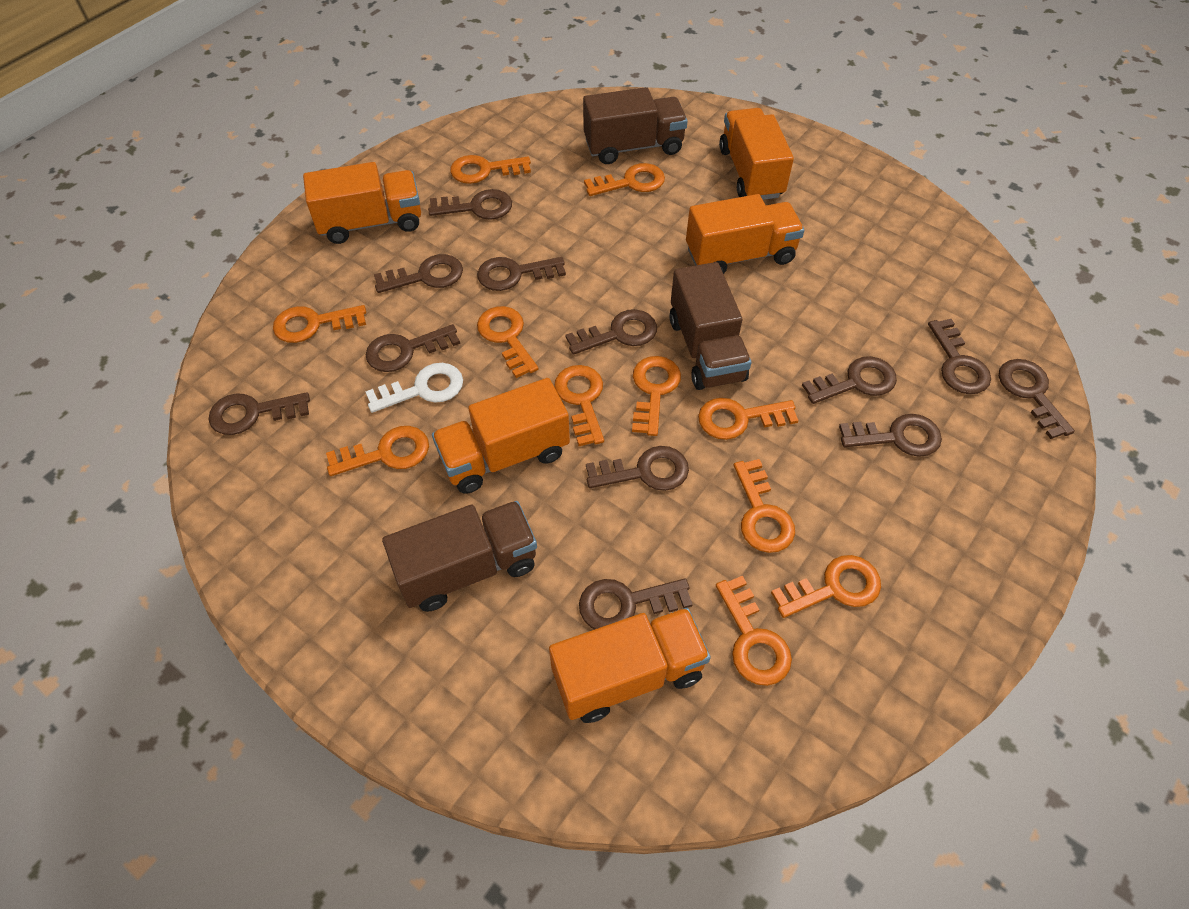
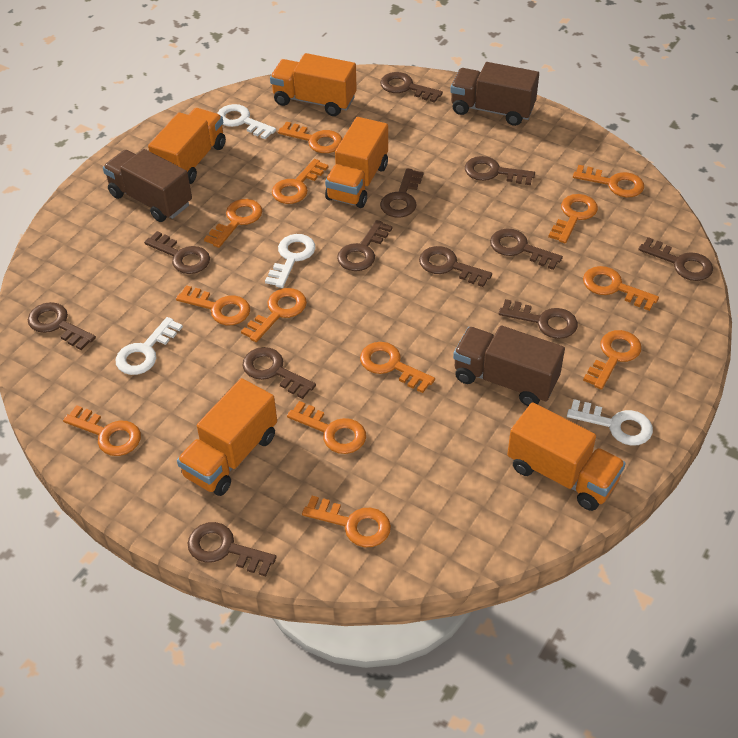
orange key: [273,305,366,343] [326,426,429,476] [450,155,531,184] [477,306,539,378] [554,365,604,446] [584,163,665,196] [632,356,681,436] [698,398,799,440] [716,576,792,686] [734,459,795,553] [771,555,881,618] = 11 -> [63,405,141,456] [176,285,250,325] [204,199,262,248] [241,288,307,342] [272,159,328,204] [278,122,342,153] [287,401,366,454] [302,496,391,547] [360,342,435,393] [548,194,598,243] [573,165,644,197] [583,266,659,311] [583,330,641,389] = 13
white key: [365,363,463,413] = 1 -> [115,317,183,375] [217,104,276,139] [265,234,316,288] [567,399,653,446] = 4

